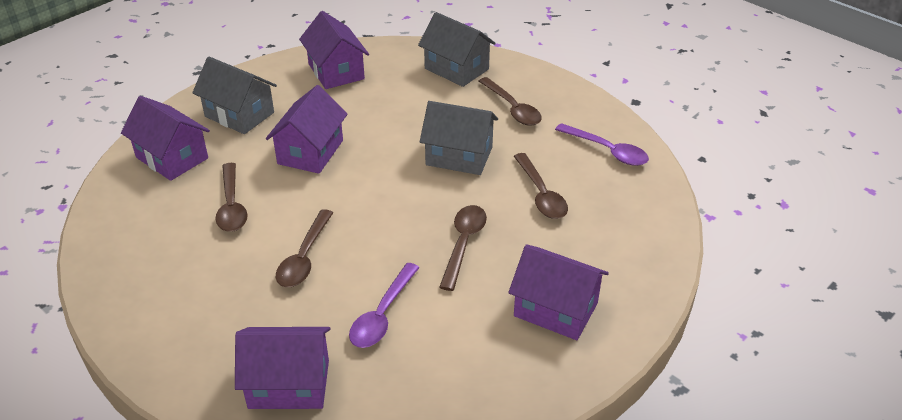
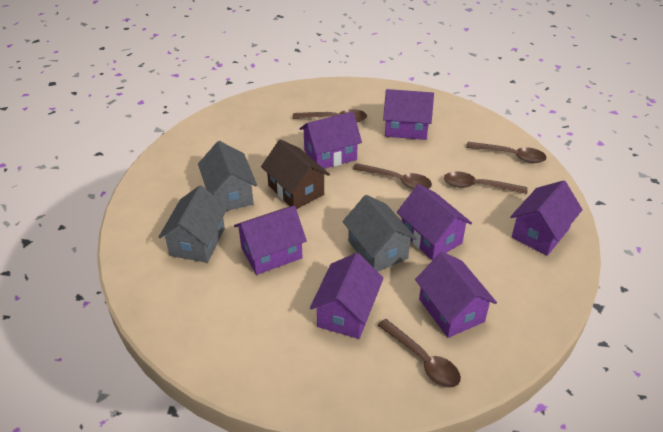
brown house: none = 0 -> [261,139,330,209] = 1
purple house: [121,96,210,181] [235,327,330,409] [266,85,348,174] [299,11,369,89] [508,244,609,340] = 5 -> [234,206,307,275] [299,112,362,169] [310,253,384,339] [383,89,434,140] [397,184,472,261] [415,252,497,338] [510,180,583,256] = 7
purple spoon: [349,263,420,348] [555,123,649,166] = 2 -> none = 0

